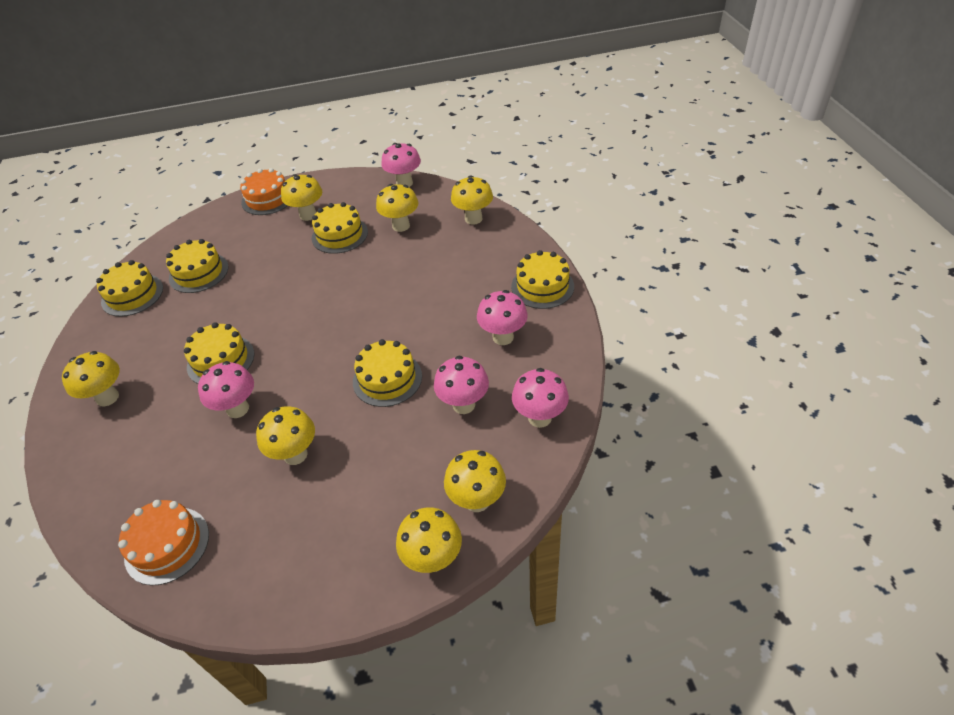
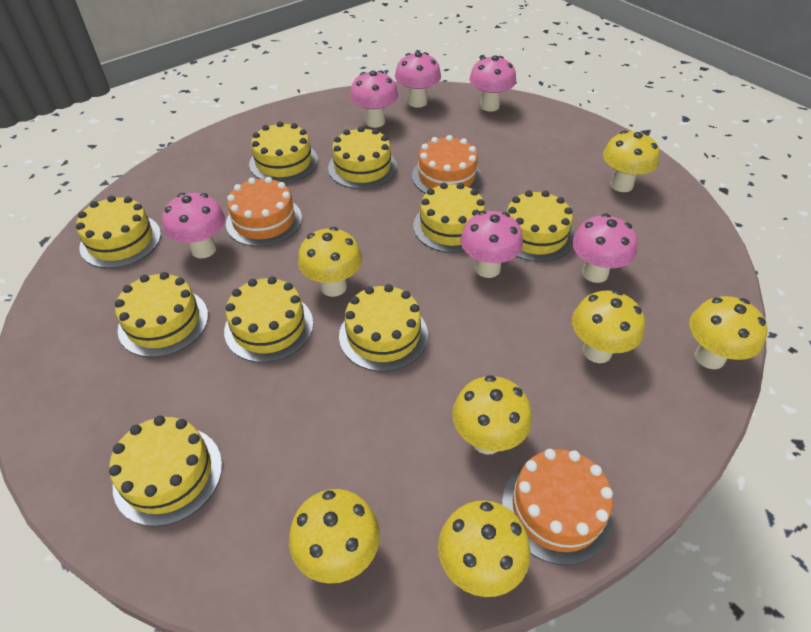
orange cake: [118,500,209,585] [240,168,288,215] = 2 -> [226,177,302,247] [412,135,482,194] [502,449,614,565] = 3
pink mushroom: [198,361,254,418] [381,143,421,187] [434,356,489,414] [477,290,528,345] [512,368,569,428] = 5 -> [162,193,225,258] [350,71,398,128] [395,52,441,108] [460,211,523,278] [469,55,516,112] [572,214,637,283] = 6
yellow cake: [96,260,163,317] [166,239,229,293] [184,322,255,384] [312,202,368,254] [353,339,422,407] [511,250,574,309] = 6 -> [76,196,161,268] [109,416,222,527] [115,272,208,357] [224,276,313,363] [249,121,318,183] [328,126,397,189] [339,284,428,372] [413,183,485,253] [507,190,574,262] = 9

